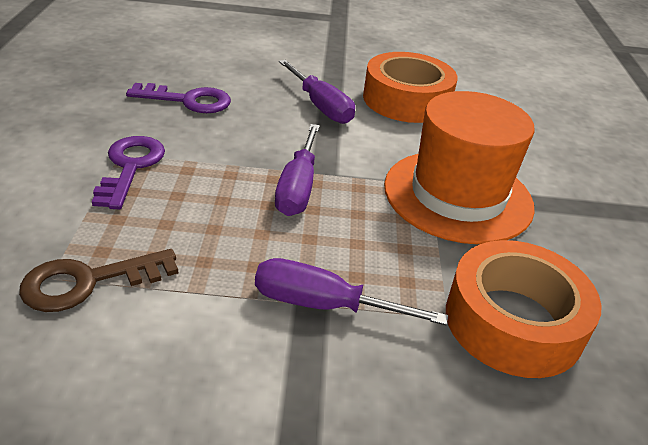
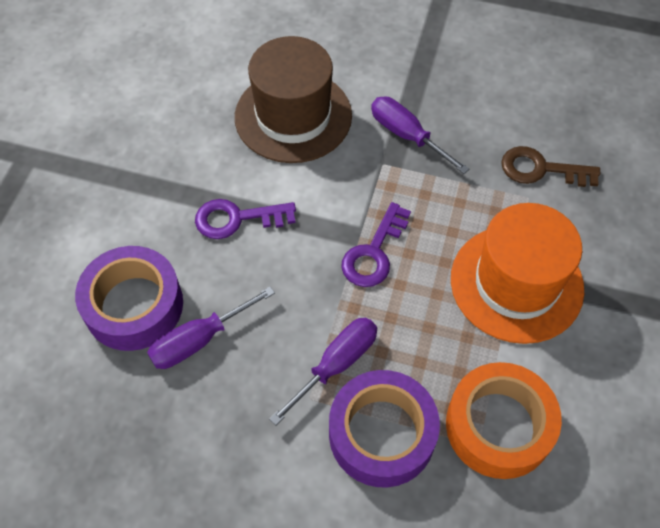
brown hat: none = 0 -> [235,36,352,163] = 1
orange tape: [363,52,458,123] [446,240,601,378] = 2 -> [446,362,562,479] = 1
purple tape: none = 0 -> [75,246,183,351] [329,370,440,488] = 2

